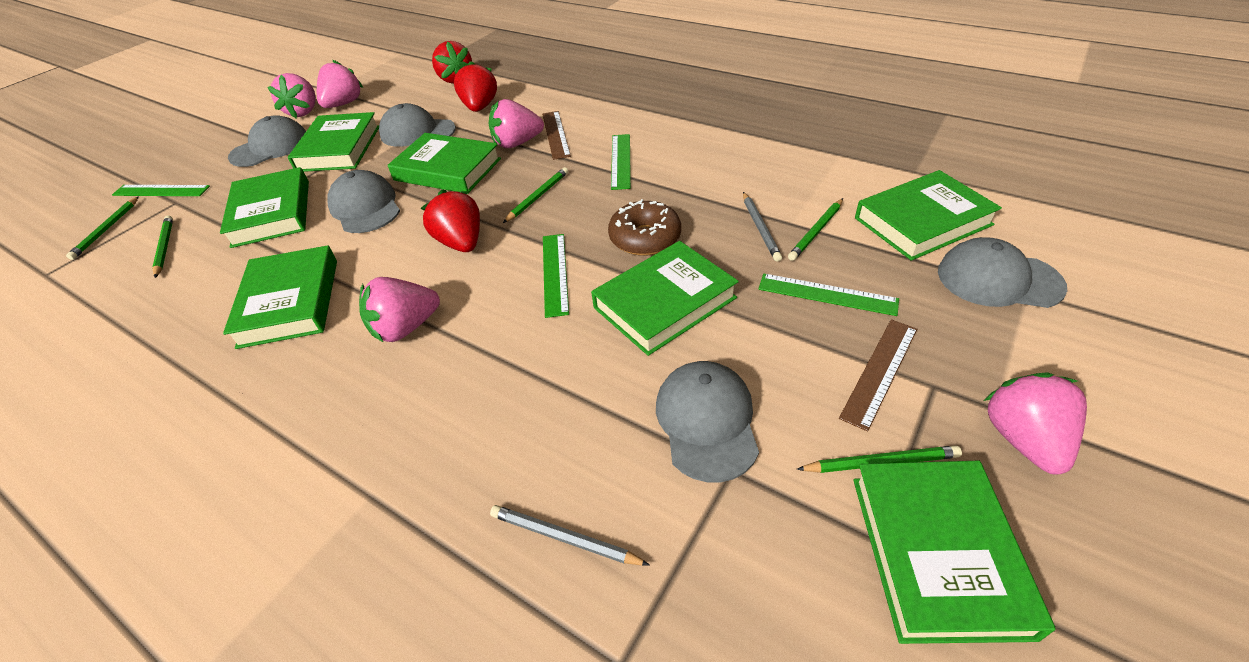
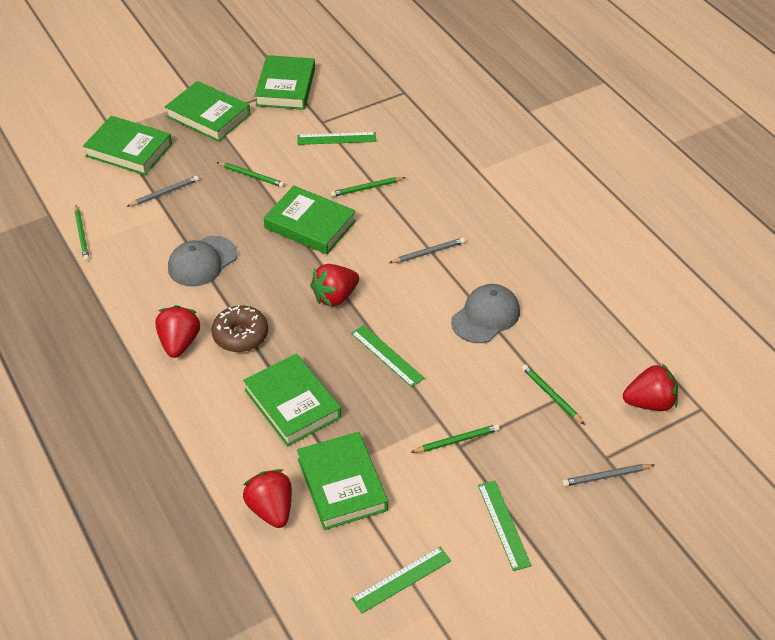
brown ruler: [542,111,571,160] [839,319,917,431] = 2 -> none = 0
green book: [220,167,309,248] [223,245,337,349] [288,112,379,172] [388,133,501,194] [591,241,739,356] [853,461,1056,644] [855,170,1002,261] = 7 -> [83,116,172,175] [165,81,250,142] [243,353,341,446] [255,55,315,110] [264,186,356,254] [297,432,388,530] = 6
grey cap: [228,115,306,167] [327,170,400,233] [379,103,456,147] [656,361,759,482] [938,237,1067,308] = 5 -> [168,236,237,287] [451,284,520,343] = 2
grey pencil: [490,505,649,566] [743,192,782,262] = 2 -> [126,176,199,207] [389,238,465,263] [562,464,654,486] = 3
pink strawberry: [268,73,316,118] [317,60,363,108] [359,277,440,342] [489,99,544,148] [984,372,1087,475] = 5 -> none = 0
red strawberry: [421,189,480,252] [432,41,472,84] [454,61,497,112] = 3 -> [155,305,200,358] [243,469,292,528] [310,264,359,307] [623,364,678,411] = 4

